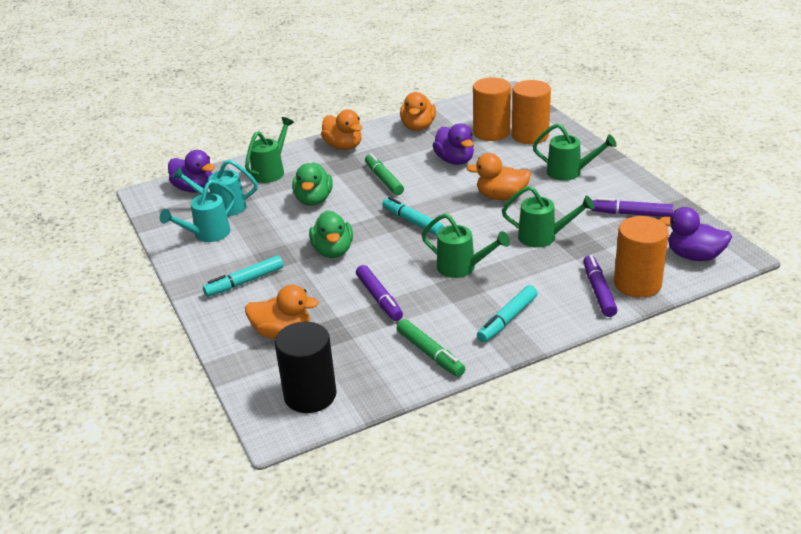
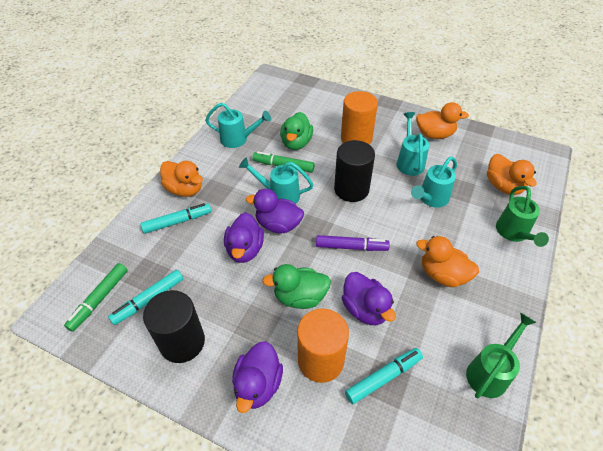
black cylinder: [275,322,337,413] = 1 -> [143,290,205,363] [334,140,375,202] = 2
green watering can: [245,117,294,183] [422,213,510,278] [502,186,595,248] [533,124,617,181] = 4 -> [466,313,536,398] [496,186,549,247] = 2
orange cylinder: [473,77,511,141] [512,80,551,144] [614,216,669,298] = 3 -> [297,309,349,383] [341,91,378,145] = 2
purple duck: [168,150,215,193] [433,123,474,165] [659,207,732,261] = 3 -> [224,212,264,263] [232,341,283,413] [246,189,304,234] [342,272,396,325] = 4
purple marker: [356,265,403,321] [583,255,617,317] [591,198,673,217] = 3 -> [316,235,390,251] = 1
turquoise watering can: [160,180,235,242] [172,160,258,217] = 2 -> [205,103,271,148] [239,157,314,204] [396,112,429,176] [411,157,457,208] = 4

